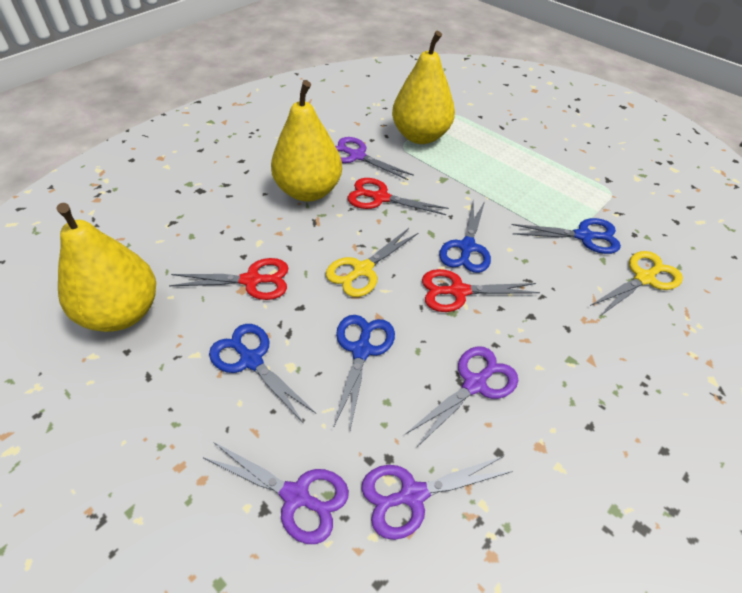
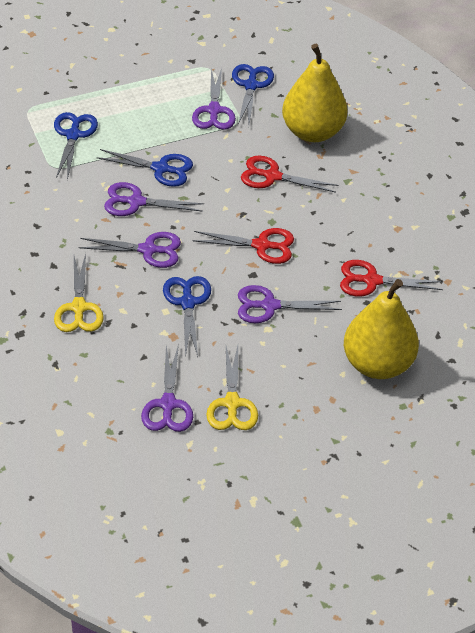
purple scissors: [204,442,349,544] [335,137,414,180] [361,456,513,540] [405,346,518,447] = 4 -> [78,232,181,268] [104,182,204,216] [141,344,193,432] [192,68,236,130] [238,285,342,323] = 5
yellow pear: [56,203,156,332] [271,80,342,202] [392,31,455,144] = 3 -> [282,44,348,142] [344,279,419,379] = 2

